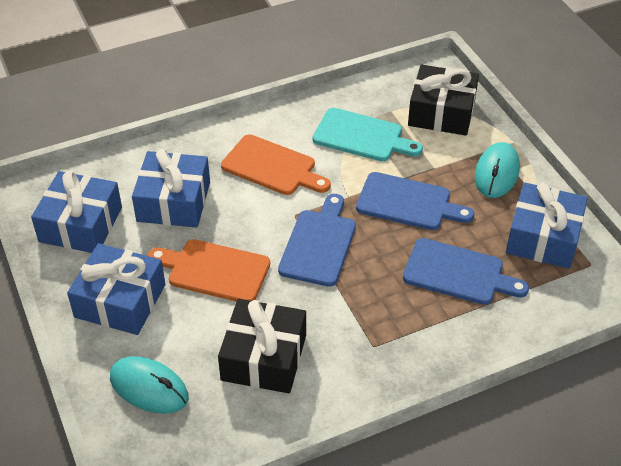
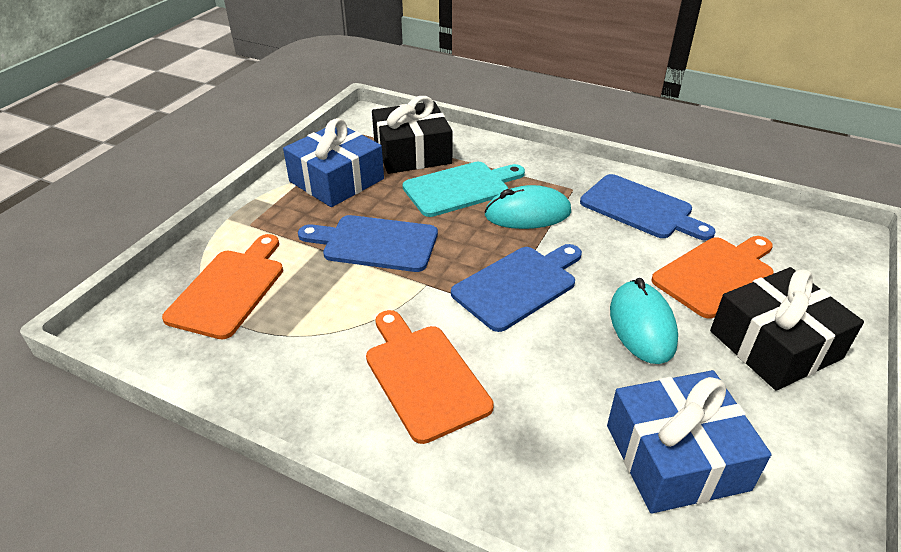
blue gift: [31,171,122,253] [67,243,165,335] [132,149,210,228] [506,182,588,269] = 4 -> [283,118,384,207] [607,370,771,514] = 2
orange cutting board: [148,239,270,302] [221,135,331,195] = 2 -> [162,234,283,340] [366,310,494,444] [651,236,773,319] = 3

